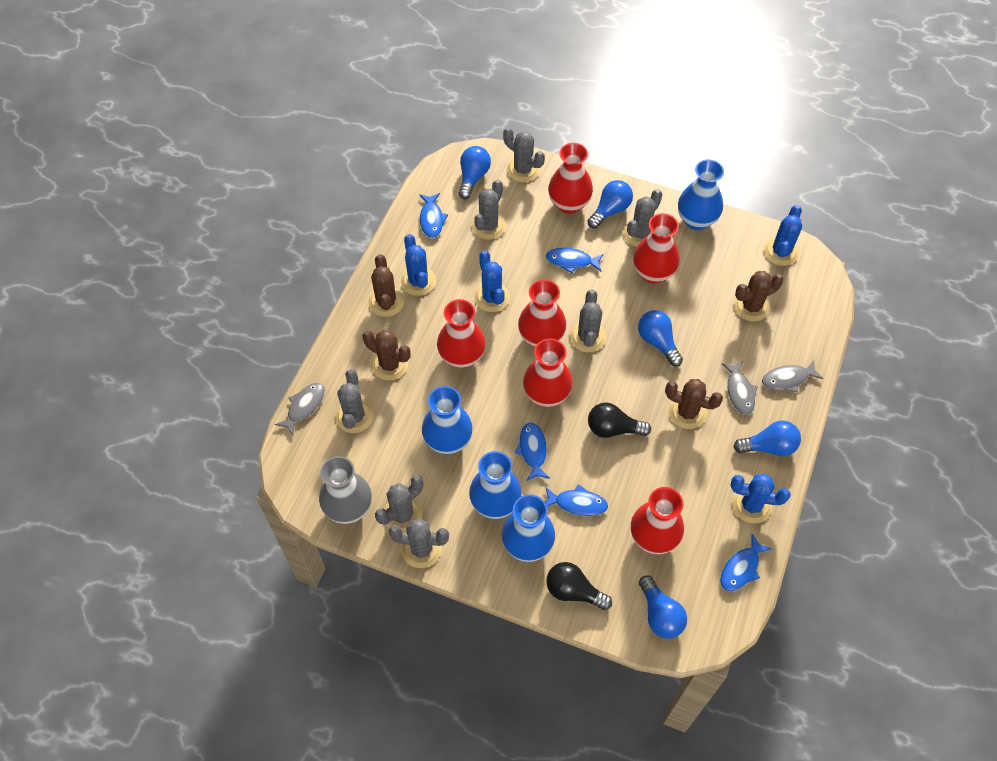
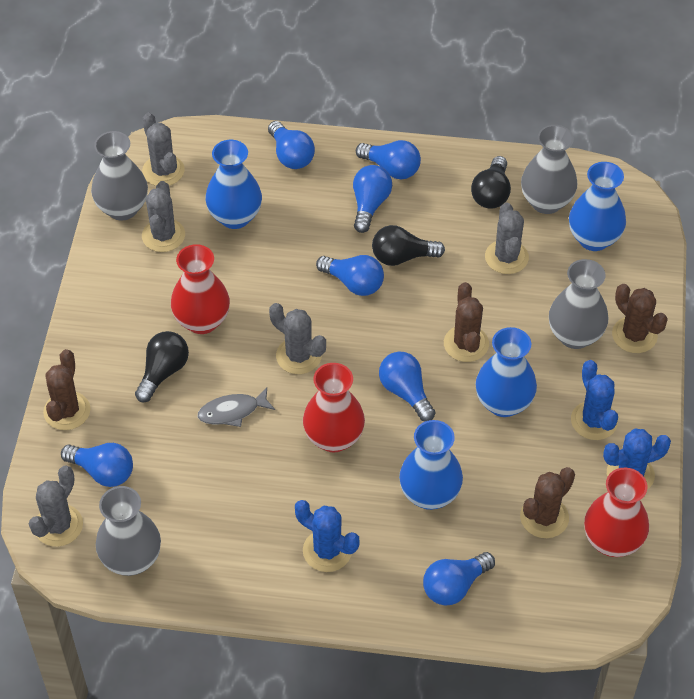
black light bulb: [546,562,612,610] [588,402,651,438] = 2 -> [135,331,189,402] [372,225,445,266] [471,156,511,209] = 3
blue cactus: [401,234,436,296] [474,250,510,312] [731,473,791,523] [764,205,802,266] = 4 -> [295,500,359,572] [571,360,618,440] [603,429,671,490] = 3
blue fish: [420,193,448,238] [515,422,550,481] [545,484,608,516] [546,248,603,273] [720,534,772,591] = 5 -> none = 0
blue light bulb: [459,146,491,199] [587,180,633,229] [638,310,683,367] [639,576,687,639] [733,420,801,456] = 5 -> [61,443,133,487] [268,121,315,169] [316,255,384,296] [353,165,392,233] [356,140,421,179] [379,352,435,421] [423,552,495,606] = 7
grey cactus: [335,369,374,433] [375,475,424,532] [389,518,449,568] [472,179,506,240] [503,127,545,182] [570,289,606,353] [623,189,662,247] = 7 -> [29,466,83,547] [142,113,185,186] [142,181,185,252] [269,303,326,374] [485,203,529,274] = 5
grey fish: [275,383,325,435] [721,361,758,415] [762,360,823,392] = 3 -> [198,388,275,427] = 1
grey vase: [319,456,372,524] = 1 -> [91,131,148,220] [96,486,161,576] [521,125,577,214] [549,259,608,349] = 4
red vase: [437,299,486,368] [518,279,566,347] [523,339,573,407] [548,143,593,214] [631,487,684,554] [633,213,680,284] = 6 -> [171,244,230,334] [303,363,365,452] [584,467,649,557] = 3

